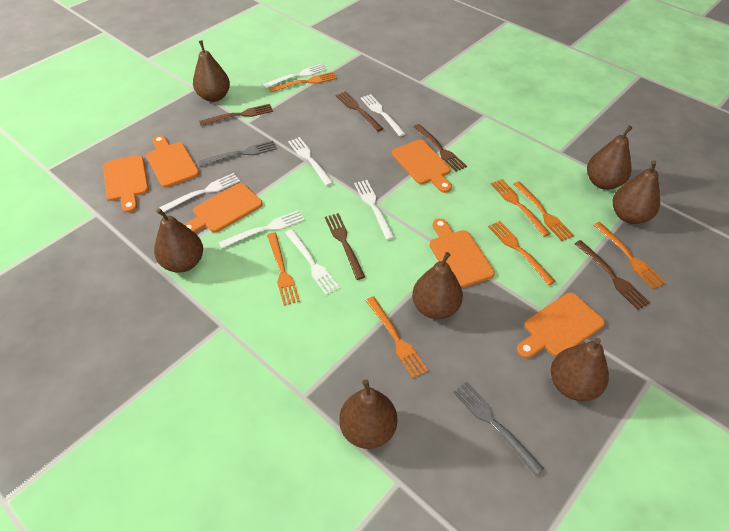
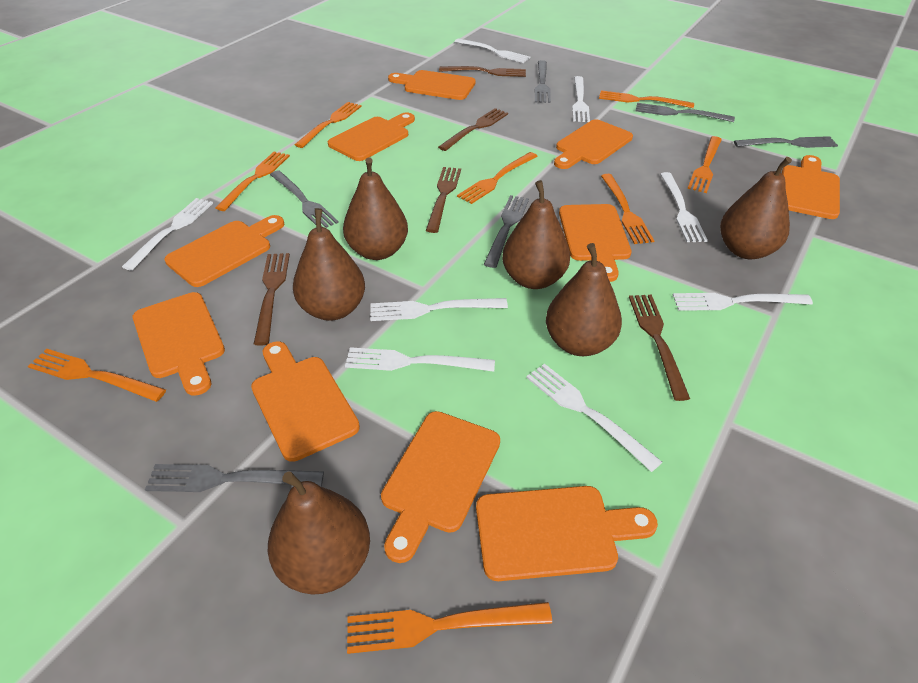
brown pear: [154,208,203,273] [193,40,230,102] [339,379,397,449] [412,252,463,319] [551,338,609,401] [587,126,632,190] [613,160,660,224] = 7 -> [268,471,370,594] [293,208,365,321] [343,157,408,260] [502,180,570,289] [546,243,622,356] [720,157,792,259] = 6
grey fork: [198,141,277,166] [453,382,544,476] = 2 -> [145,464,324,492] [270,170,339,228] [484,195,529,268] [535,60,551,103] [636,103,735,122] [734,136,838,148] = 6
orange cutting board: [103,155,149,213] [146,135,199,187] [184,183,263,233] [392,140,452,193] [430,218,495,288] [517,293,605,358] = 6 -> [133,292,225,396] [164,215,284,287] [251,341,360,462] [328,112,415,161] [381,411,500,563] [388,70,476,100] [476,486,658,581] [554,119,633,169] [559,204,632,282] [782,155,840,219] = 10
orange fork: [267,233,300,306] [269,72,337,92] [365,296,428,379] [488,221,556,285] [491,179,551,237] [513,181,574,241] [594,222,666,289] = 7 -> [28,349,166,402] [215,152,290,211] [295,102,362,148] [347,602,552,654] [457,152,538,204] [599,90,694,108] [601,174,654,244] [687,136,722,193] = 8
white fork: [159,173,240,212] [219,210,305,248] [263,63,327,89] [285,229,340,295] [288,137,333,186] [354,180,395,240] [360,94,406,136] = 7 -> [122,198,213,271] [345,347,495,372] [370,298,508,321] [455,38,530,63] [526,364,662,472] [572,76,590,122] [660,172,708,242] [673,293,813,311] = 8

